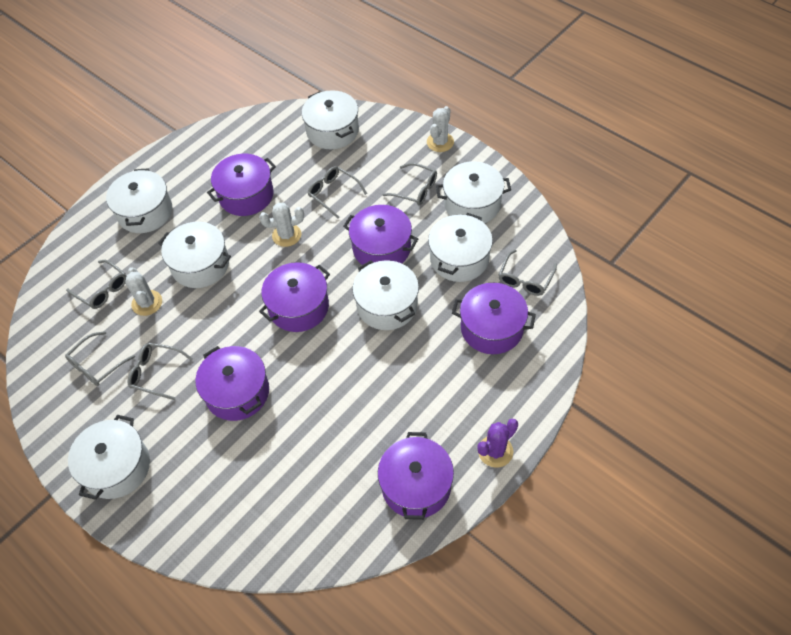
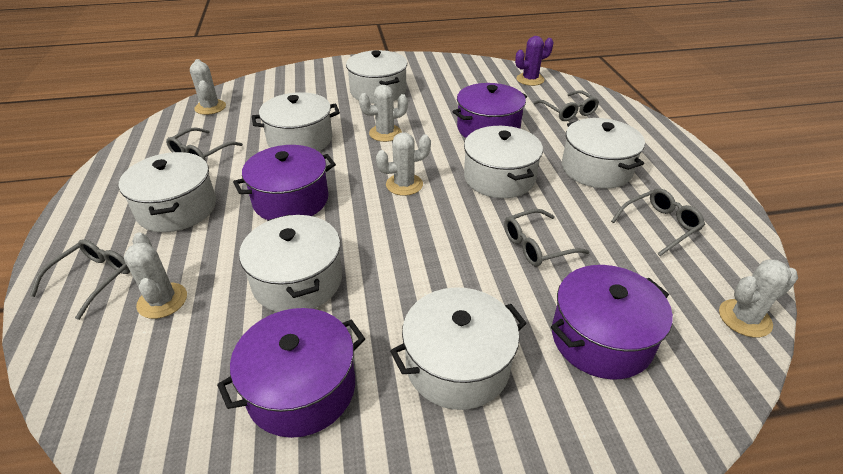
grey glasses: [65,331,135,386] [66,260,126,309] [128,343,193,400] [308,166,367,219] [382,163,437,205] [499,250,557,296] = 6 -> [30,239,130,320] [166,127,243,161] [504,209,590,266] [533,90,599,121] [611,189,705,256] = 5
purple pot: [196,346,269,421] [207,154,276,216] [259,262,330,332] [343,205,418,265] [378,432,454,520] [452,283,536,354] = 6 -> [217,308,365,438] [233,145,336,220] [453,83,527,138] [551,265,673,379] = 4
white cactus: [125,267,162,316] [259,203,304,247] [427,106,454,152] = 3 -> [124,232,187,319] [190,59,226,115] [359,85,408,142] [376,132,431,196] [719,260,798,337] = 5

